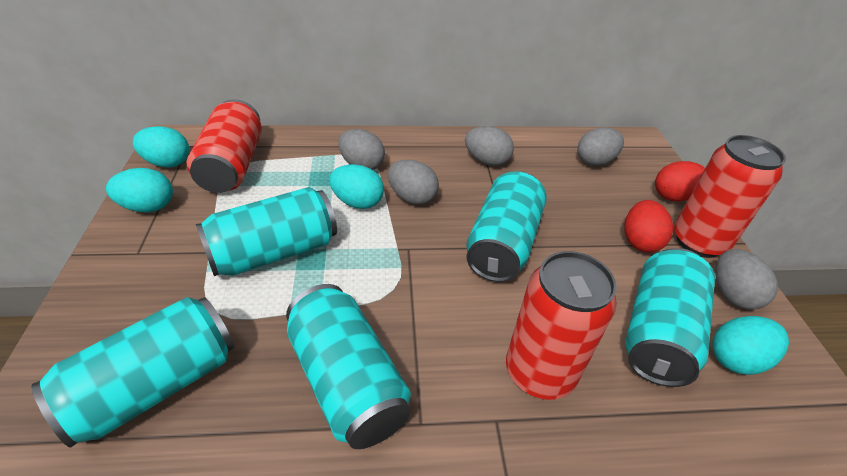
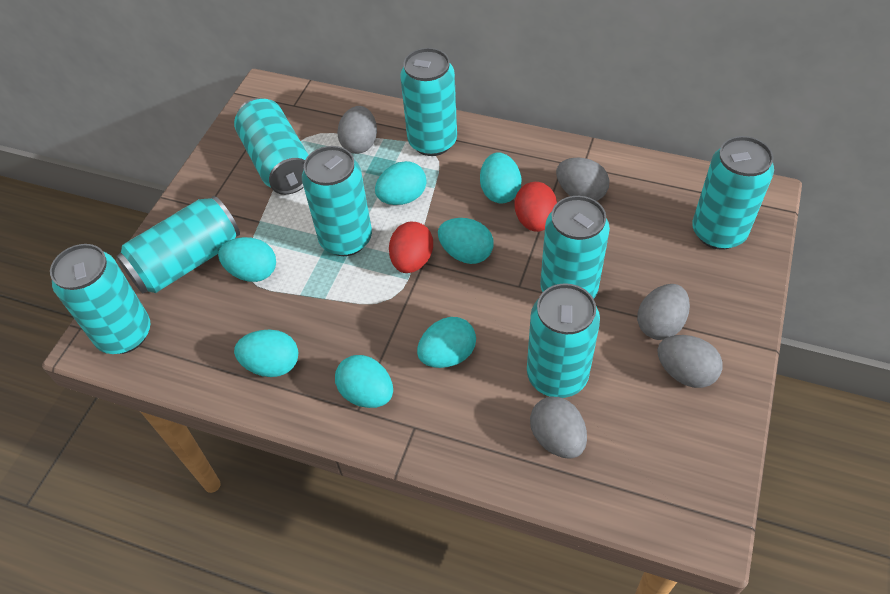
red can: [187,99,262,193] [506,251,617,400] [674,135,786,258] = 3 -> none = 0
turquoise can: [31,297,234,448] [196,187,337,276] [286,284,411,449] [466,171,546,282] [625,248,715,387] = 5 -> [50,244,150,354] [116,196,240,293] [234,98,308,195] [302,146,372,256] [400,48,457,156] [527,283,600,398] [540,196,610,299] [692,136,774,250] = 8
turquoise egg: [106,168,173,212] [133,126,189,167] [329,164,384,209] [713,316,789,375] = 4 -> [218,237,276,282] [234,330,298,377] [335,355,393,408] [375,161,427,205] [417,317,476,368] [438,218,493,264] [480,152,522,203] = 7

